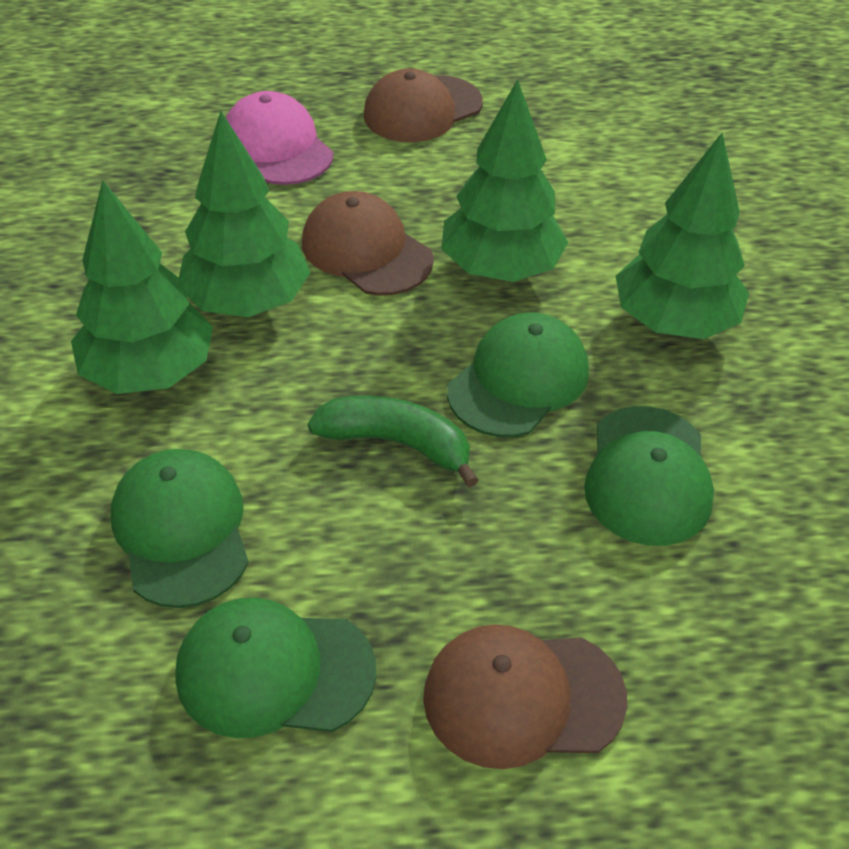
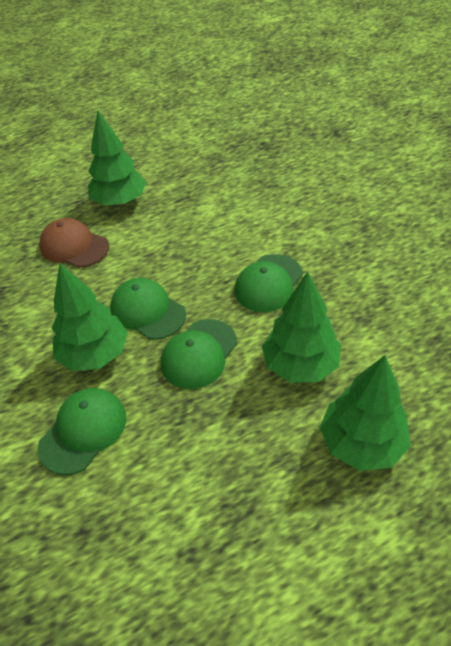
brown cap: [302,191,434,296] [363,68,483,142] [423,624,627,769] = 3 -> [39,218,109,268] = 1
green banana: [308,395,479,487] = 1 -> none = 0
pink cap: [226,91,334,185] = 1 -> none = 0

